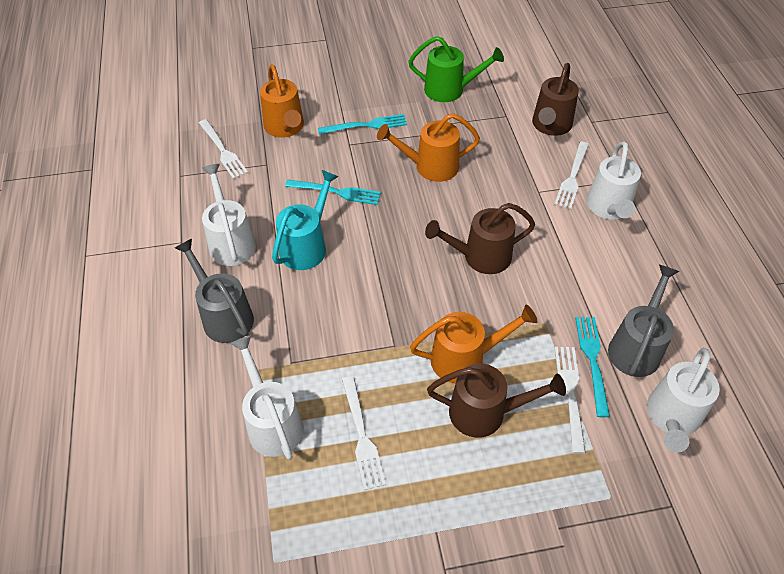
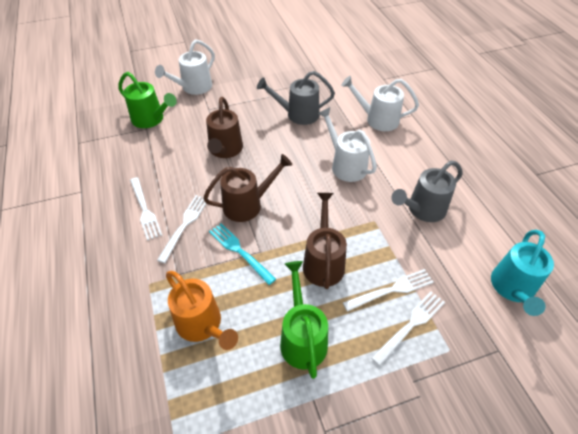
green watering can: [408,36,504,102] = 1 -> [118,72,177,128] [280,261,328,379] = 2
orange watering can: [260,64,304,138] [377,113,480,182] [410,305,538,383] = 3 -> [166,271,238,350] = 1
turquoise fork: [285,179,381,205] [318,114,407,135] [575,317,610,417] = 3 -> [209,223,276,285] = 1
white watering can: [202,164,256,266] [230,335,304,460] [586,141,641,219] [647,348,720,452] = 4 -> [155,39,215,95] [318,107,377,182] [341,76,419,131] = 3

